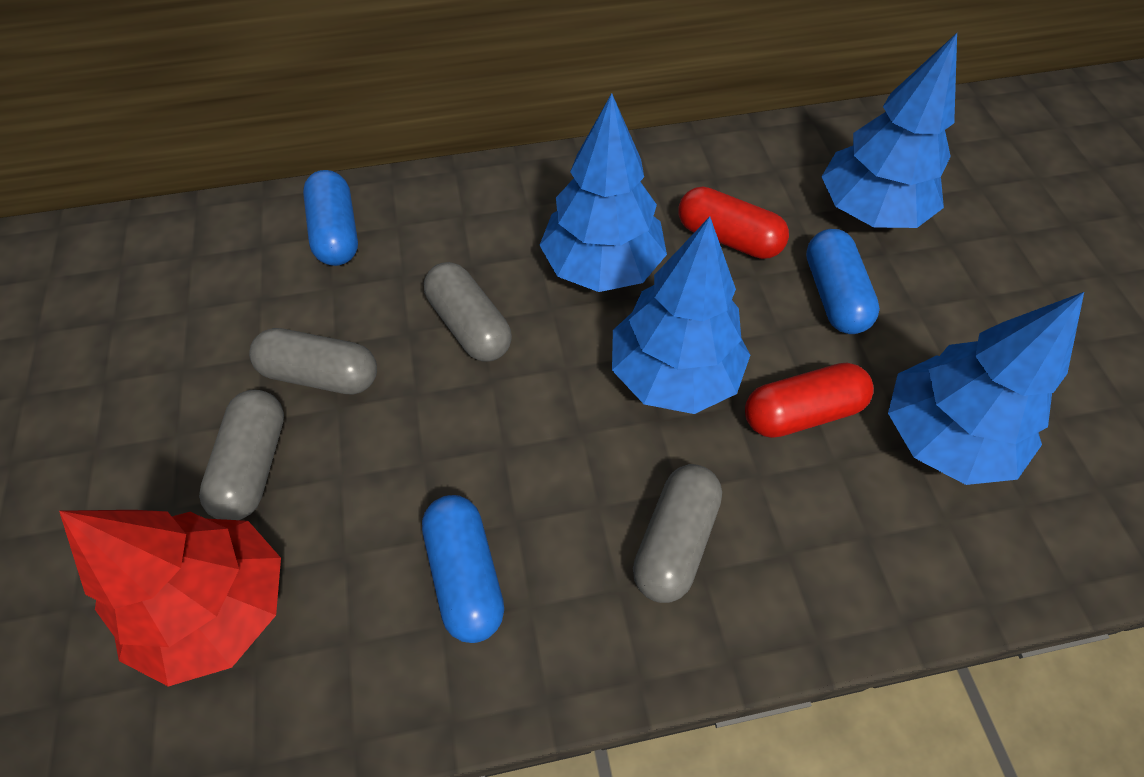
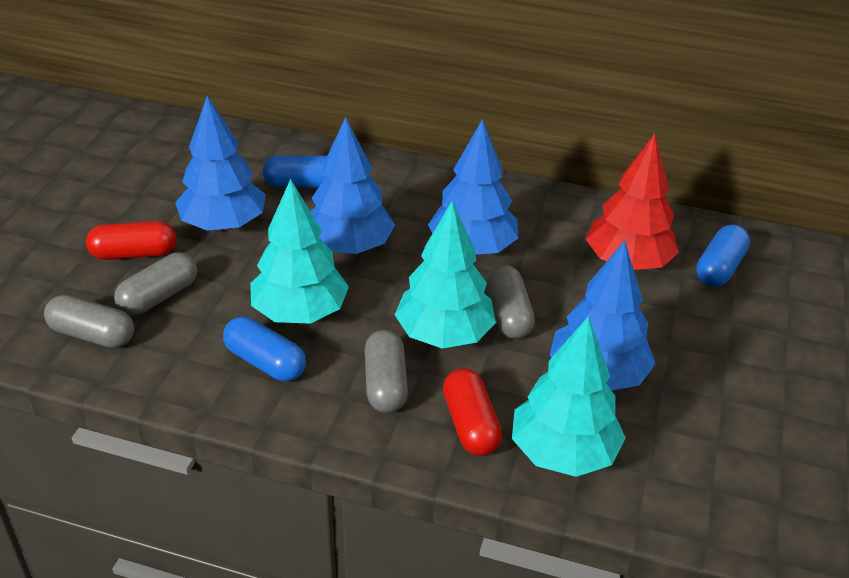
turquoise tree: none = 0 -> [250,179,349,324] [395,201,496,349] [512,316,626,477] = 3

